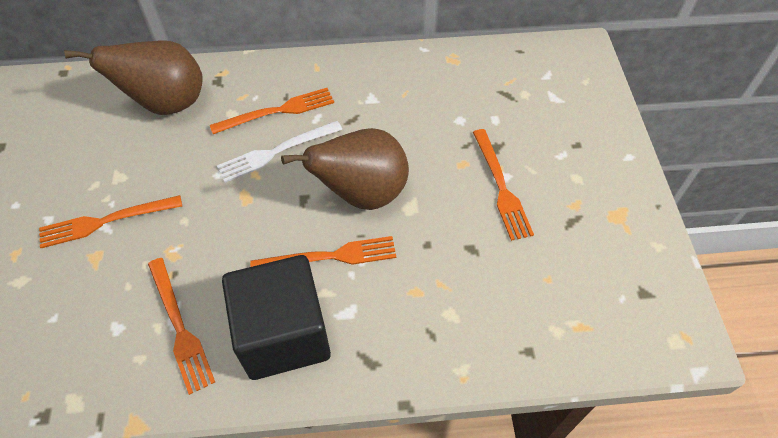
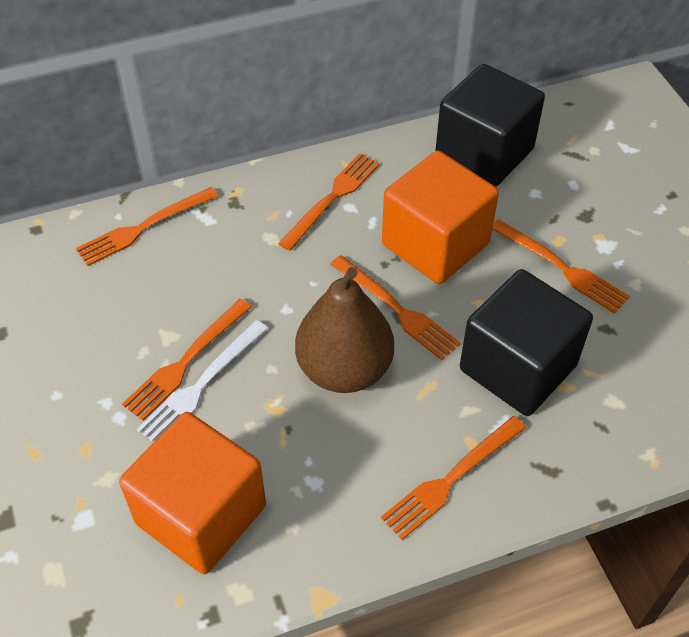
black cube: [222,255,331,380] = 1 -> [435,64,545,187] [460,269,593,416] = 2
brown pear: [64,40,203,115] [281,128,409,210] = 2 -> [295,267,394,393] = 1
orange cube: none = 0 -> [119,412,266,574] [382,151,499,284] = 2
orange fork: [39,195,182,248] [148,258,215,395] [210,88,334,134] [250,236,396,267] [473,129,534,241] = 5 -> [76,187,218,266] [122,299,252,421] [278,153,380,251] [330,255,461,360] [381,416,526,540] [492,219,630,314] = 6

